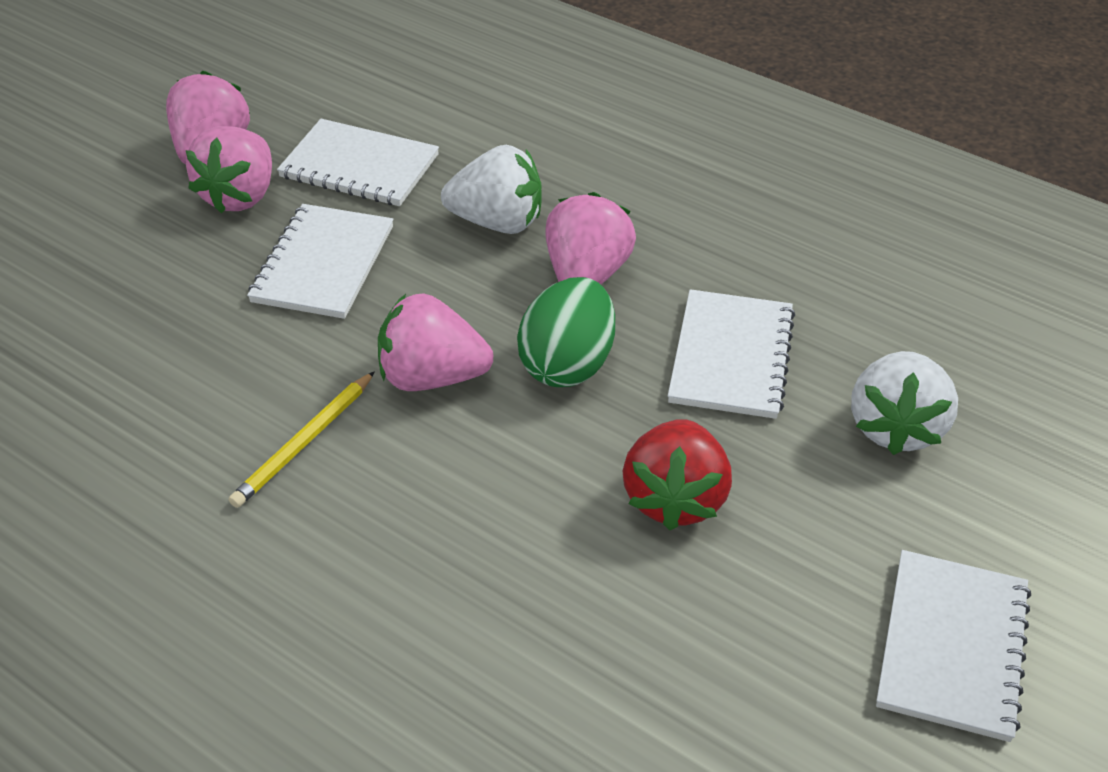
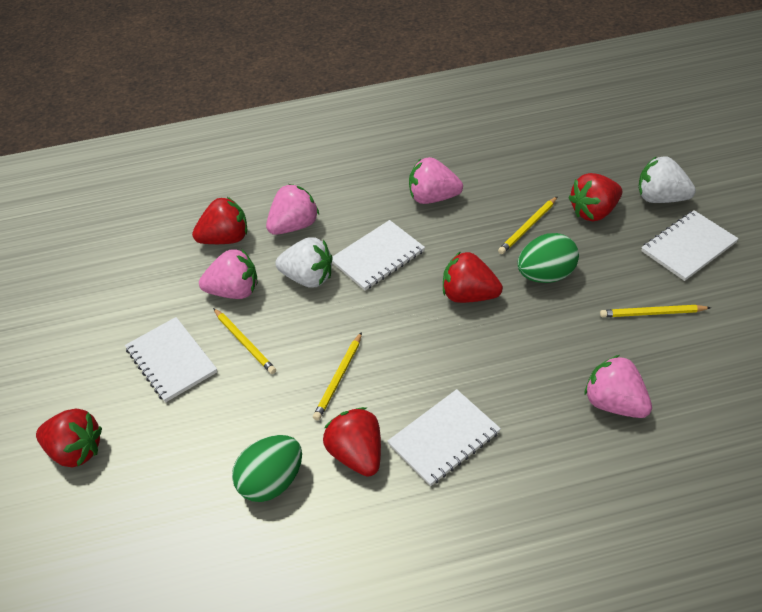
green egg: [517,277,615,387] = 1 -> [232,435,302,502] [518,233,579,283] = 2
red strawberry: [623,419,732,530] = 1 -> [36,409,102,467] [192,197,247,244] [323,407,381,477] [443,251,503,303] [568,173,622,222] = 5
yellow pencil: [229,371,375,508] = 1 -> [213,308,276,374] [313,332,362,421] [498,196,558,254] [600,305,711,317] = 4

